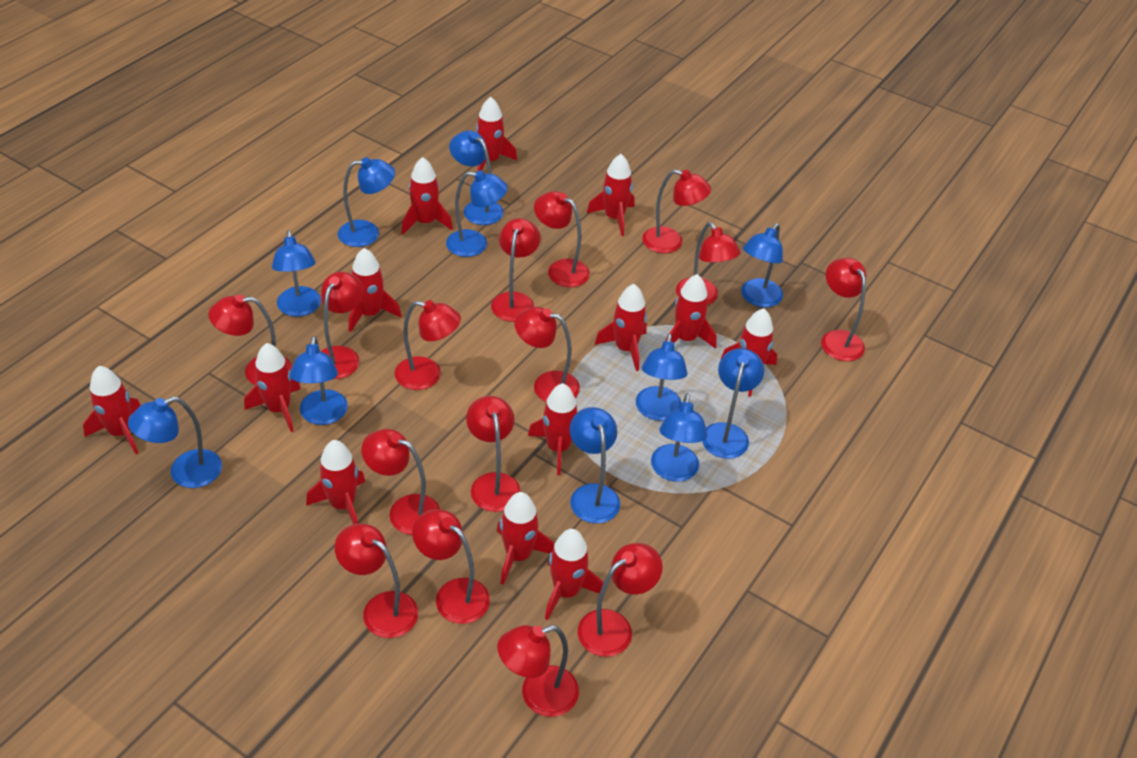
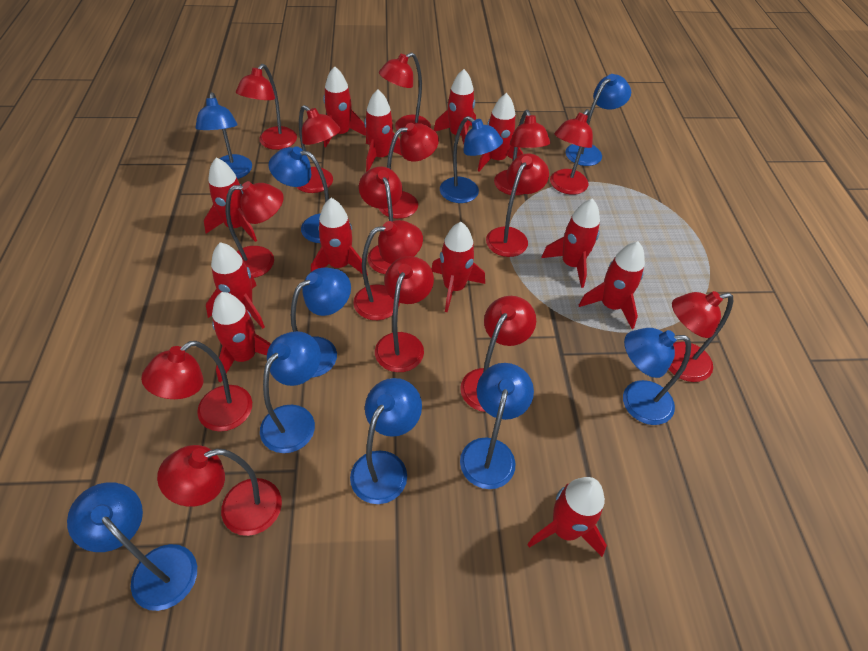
blue lamp: [128,396,222,488] [272,230,321,317] [290,336,348,425] [338,157,395,247] [446,170,508,257] [449,130,504,225] [570,407,620,524] [636,334,688,421] [651,393,708,482] [702,348,764,459] [741,223,783,307] = 11 -> [67,482,197,611] [195,92,252,179] [260,331,321,453] [269,146,329,243] [291,267,351,378] [350,378,422,504] [440,116,503,203] [460,363,534,489] [565,74,631,166] [623,328,691,425] = 10
red rocket: [83,366,141,454] [244,343,301,432] [306,440,365,524] [349,248,402,332] [401,157,453,234] [476,97,517,171] [497,492,554,585] [528,383,577,475] [545,529,603,620] [587,154,634,236] [595,284,647,371] [665,274,717,349] [720,308,777,397] = 13 -> [204,158,257,242] [206,242,265,329] [212,292,271,383] [311,198,368,276] [323,66,366,148] [364,89,402,172] [431,222,485,312] [434,69,476,144] [478,93,523,171] [527,477,607,557] [541,198,600,288] [579,241,645,329] = 12

